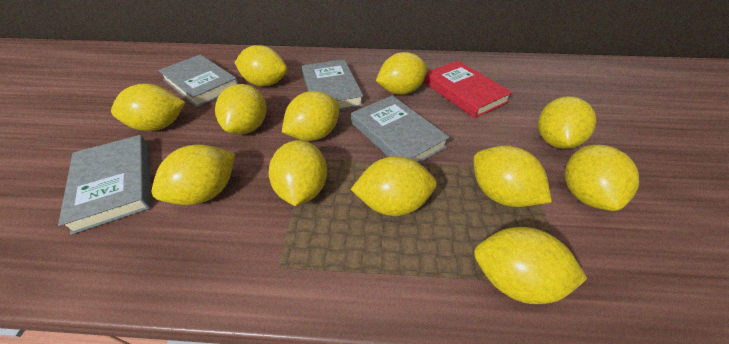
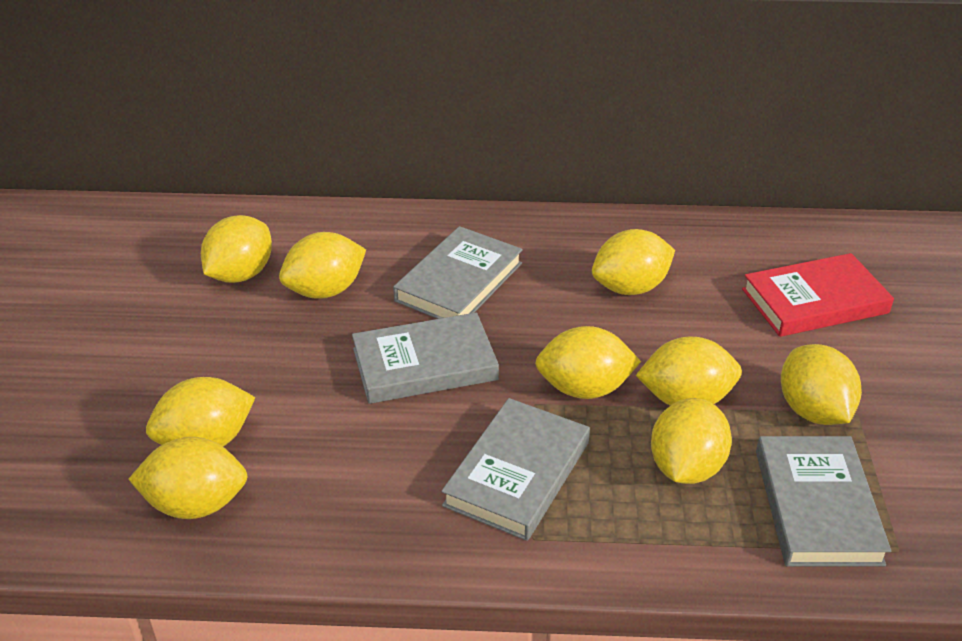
yellow lemon: [111,84,185,131] [152,144,235,205] [215,84,266,134] [235,45,287,86] [269,140,327,206] [282,91,339,141] [351,156,437,216] [376,52,428,95] [473,146,552,207] [474,227,587,304] [538,96,597,149] [565,145,639,211] = 12 -> [128,437,248,519] [146,377,256,446] [201,215,272,283] [279,232,366,299] [535,326,641,399] [592,229,675,295] [636,337,742,406] [651,398,732,484] [781,344,862,425] = 9

